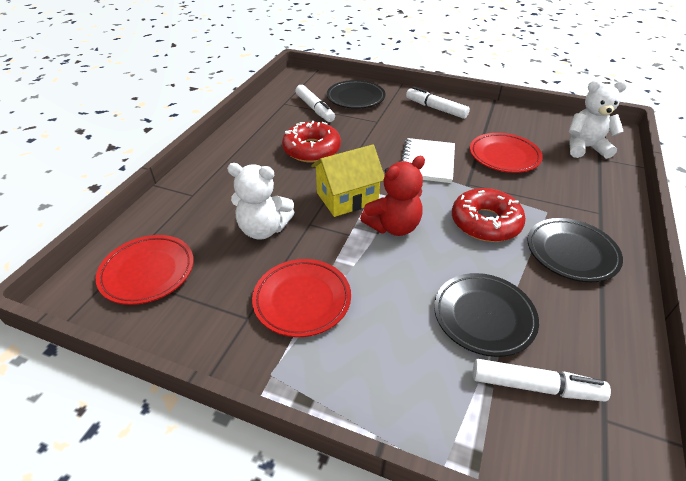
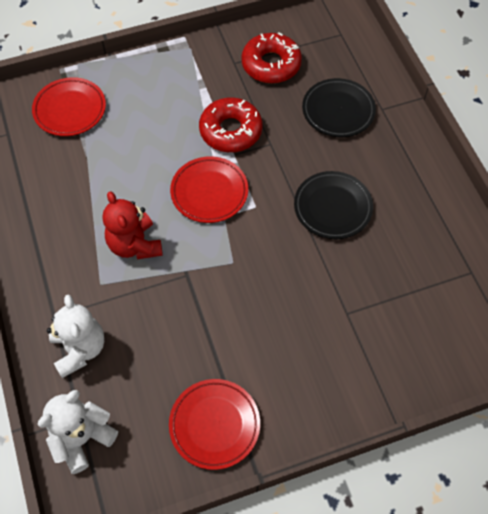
black plate: [327,80,386,109] [434,273,539,357] [528,218,623,282] = 3 -> [294,171,373,239] [302,78,376,137] = 2
white marker: [295,85,335,122] [406,87,470,119] [473,359,611,402] = 3 -> none = 0
white notebook: [401,138,455,183] = 1 -> none = 0
yellow house: [311,144,385,217] = 1 -> none = 0

